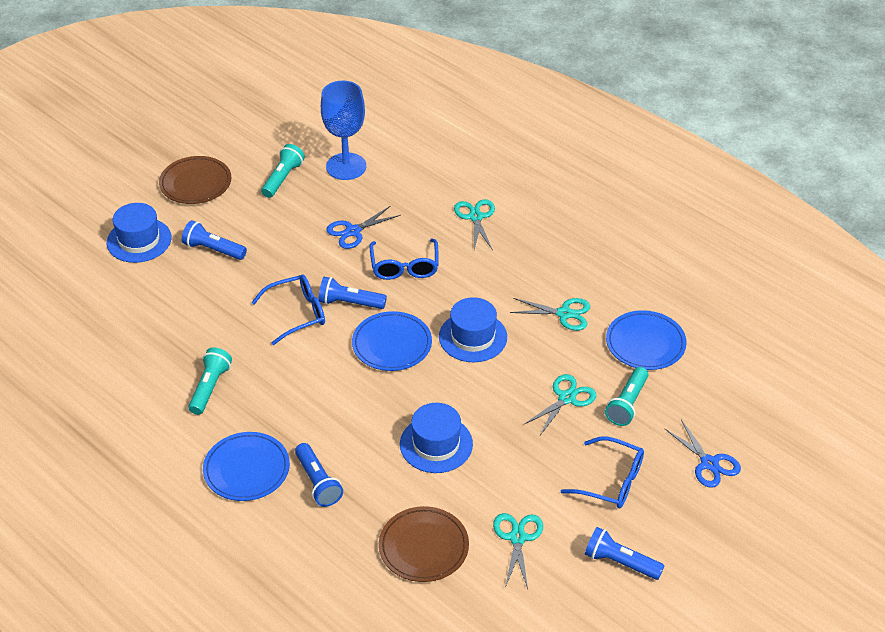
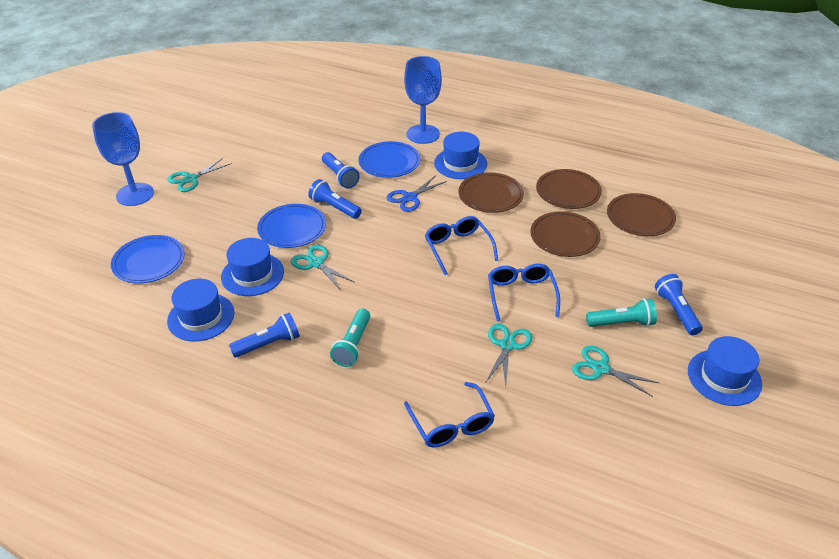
blue goblet: [321,81,366,180] = 1 -> [92,112,154,206] [404,56,442,144] = 2
blue hat: [107,203,171,263] [400,403,473,473] [439,297,507,362] = 3 -> [167,279,235,342] [221,238,284,296] [434,132,487,179] [688,336,762,406] = 4
blue scissors: [326,206,401,249] [665,419,741,488] = 2 -> [386,175,447,212] = 1
brown plate: [159,156,231,204] [379,506,469,582] = 2 -> [459,172,524,213] [530,211,601,257] [536,169,602,209] [607,193,676,236] = 4
turquoise flashlight: [188,347,232,415] [261,144,305,198] [605,367,648,426] = 3 -> [330,309,370,367] [586,298,657,327] = 2

